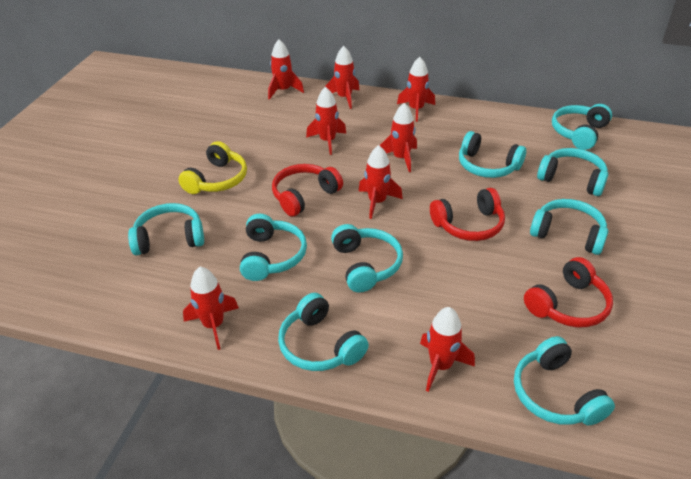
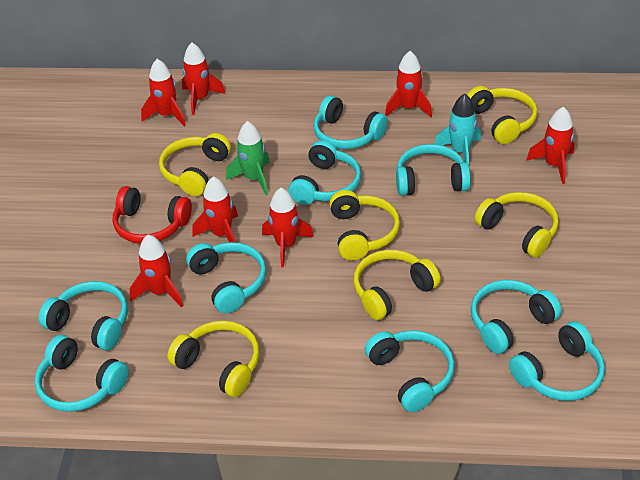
green rocket: none = 0 -> [226,121,270,195] = 1
red headphones: [272,164,343,217] [430,188,505,241] [524,257,613,327] = 3 -> [113,186,192,244] = 1
red rocket: [183,267,239,350] [268,39,304,100] [306,87,346,155] [325,46,360,109] [359,145,403,219] [380,103,417,172] [397,57,435,122] [420,307,475,392] = 8 -> [130,234,183,308] [141,59,186,126] [182,43,225,115] [192,177,238,243] [262,188,314,268] [385,51,432,117] [527,106,575,184] = 7
turquoise rocket: none = 0 -> [434,94,481,165] = 1
yellow headphones: [178,141,247,194] = 1 -> [159,133,231,196] [168,321,259,397] [330,190,400,260] [354,250,441,320] [467,86,537,144] [475,192,559,258] = 6

